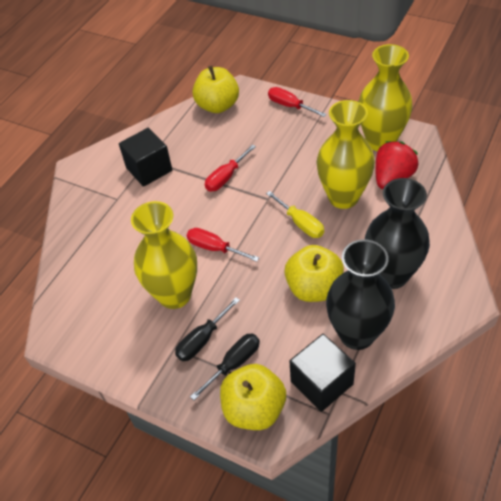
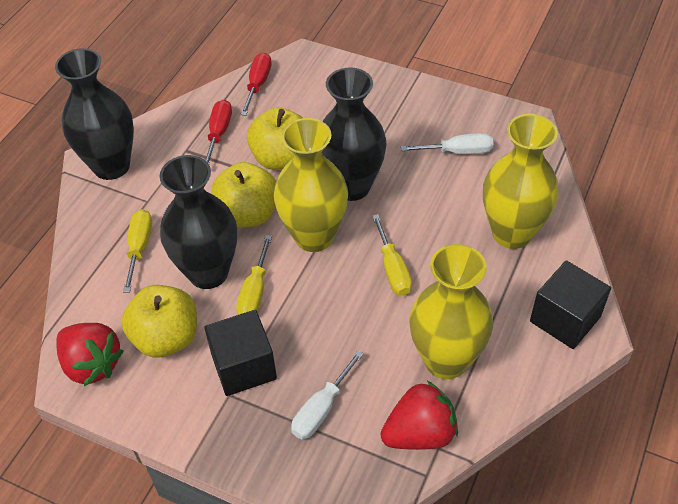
black screwdriver: [175,297,240,361] [190,333,260,400] = 2 -> none = 0
black vase: [326,239,395,350] [365,178,430,289] = 2 -> [55,48,134,180] [159,155,237,289] [322,67,387,201] = 3
red screwdriver: [187,228,259,262] [205,144,256,191] [268,87,327,117] = 3 -> [205,100,232,164] [240,53,272,116] = 2
red strawberry: [375,141,419,189] = 1 -> [56,323,123,386] [381,381,458,450] = 2
white screwdriver: none = 0 -> [291,350,364,440] [401,133,493,154] = 2
yellow screwdriver: [266,191,324,238] = 1 -> [123,209,152,293] [236,235,272,315] [372,214,412,296] = 3

